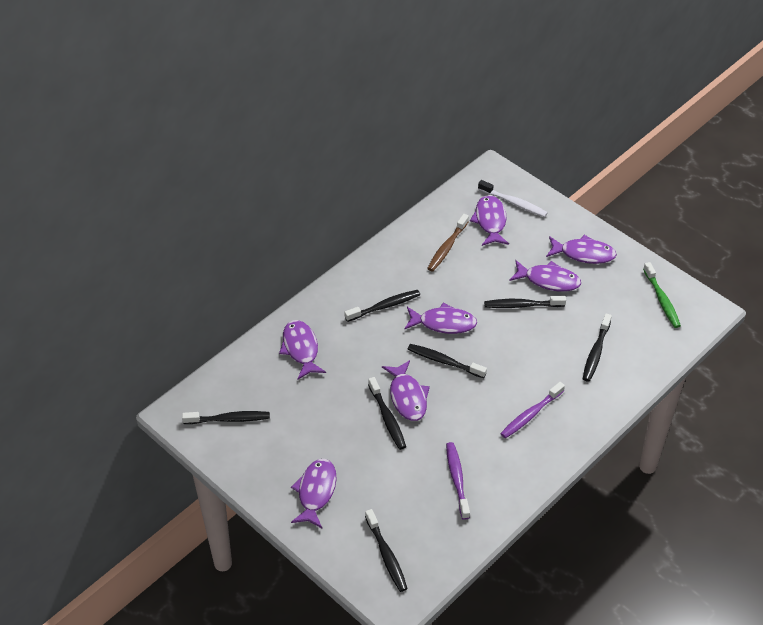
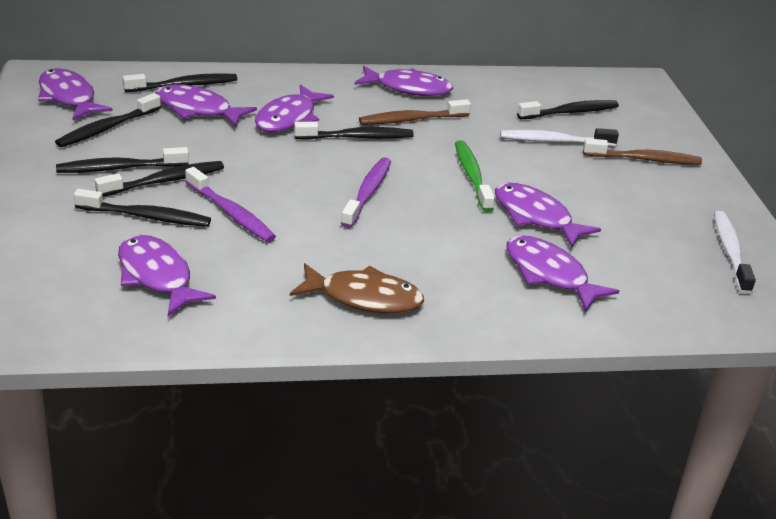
brown fish: none = 0 -> [290,263,424,313] = 1
brown toothbrush: [427,214,469,271] = 1 -> [359,99,471,125] [583,138,702,165] = 2
white toothbrush: [478,180,548,217] = 1 -> [500,128,619,146] [714,211,756,294] = 2

